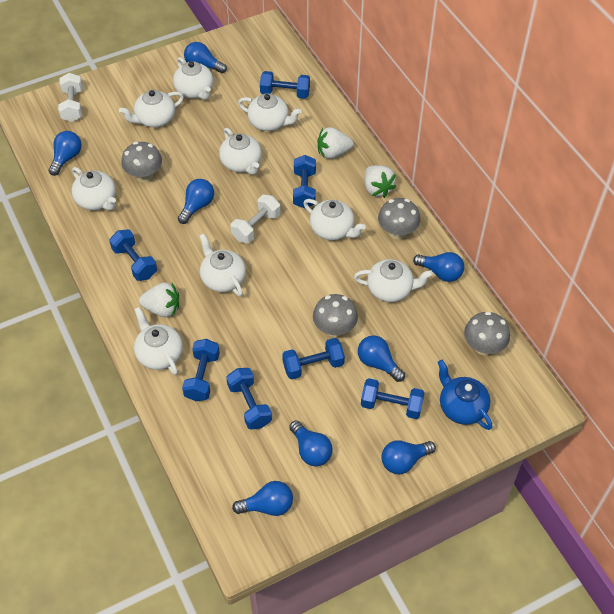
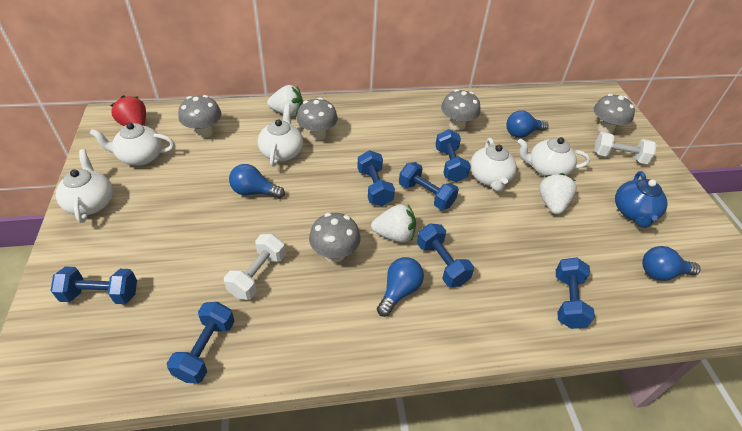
blue light bulb: [48,131,82,176] [178,179,214,224] [184,42,227,73] [232,481,293,516] [289,420,332,466] [358,335,405,382] [381,440,436,474] [413,252,464,282] = 8 -> [229,164,285,199] [377,257,424,317] [506,110,548,138] [642,246,700,281] = 4
grey mushroom: [121,142,162,182] [313,294,358,337] [378,198,420,239] [464,311,510,355] = 4 -> [178,95,222,138] [297,97,338,141] [309,213,361,263] [441,89,480,131] [594,94,635,134] = 5
red strawberry: none = 0 -> [110,95,146,126] = 1
white teapot: [72,167,116,210] [119,90,184,127] [134,307,183,375] [173,57,213,100] [199,233,246,296] [219,128,262,175] [238,94,302,131] [303,199,366,240] [354,259,433,302] = 9 -> [56,149,113,223] [89,123,175,166] [258,104,303,167] [470,138,517,191] [518,137,590,177] = 5

